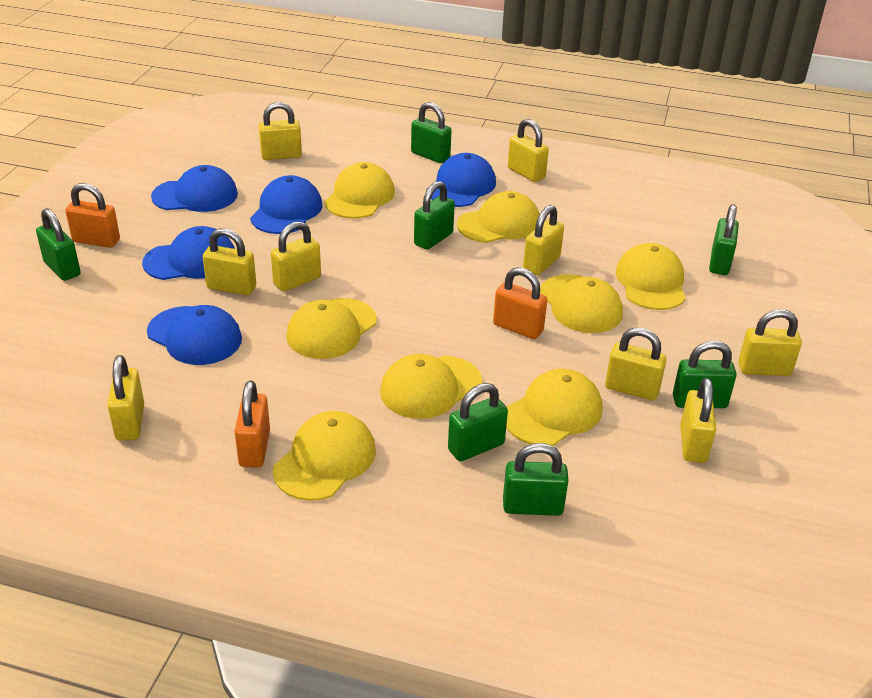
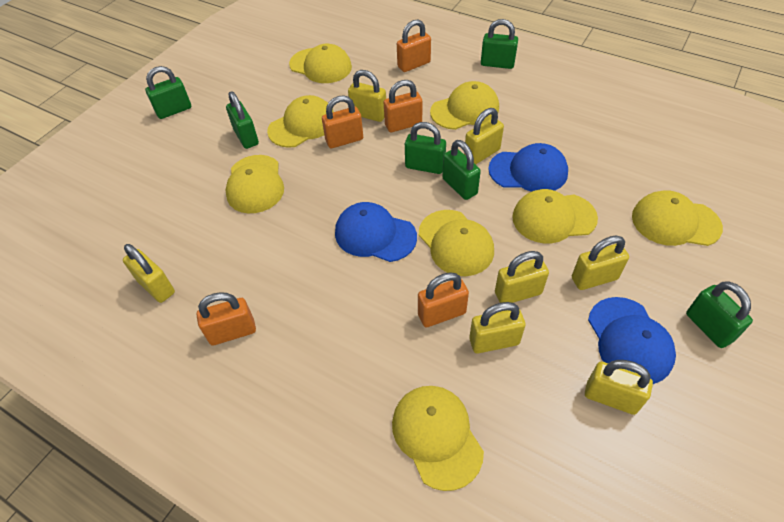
blue cap: [142,226,235,280] [147,305,242,365] [151,165,238,212] [250,175,322,234] [426,153,496,207] = 5 -> [335,202,417,262] [488,143,568,192] [588,297,676,384] = 3
green padlock: [36,208,81,281] [411,102,452,163] [414,181,455,250] [448,383,508,461] [503,443,569,516] [673,340,737,408] [709,204,739,275] = 7 -> [145,66,191,119] [226,91,259,149] [405,122,446,174] [442,140,481,200] [481,19,518,69] [686,281,753,348] = 6
orange padlock: [65,183,120,248] [234,381,270,467] [493,267,547,339] = 3 -> [197,292,256,346] [322,95,363,148] [384,80,422,132] [397,19,431,72] [418,272,469,327] = 5
yellow padlock: [108,355,144,441] [203,228,256,295] [259,102,302,160] [271,221,321,292] [508,119,549,182] [523,205,564,275] [605,328,667,401] [680,378,716,463] [738,309,802,376] = 9 -> [123,244,175,303] [348,70,386,122] [464,108,504,165] [469,302,526,354] [495,251,549,303] [572,236,629,290] [585,360,653,415] = 7

